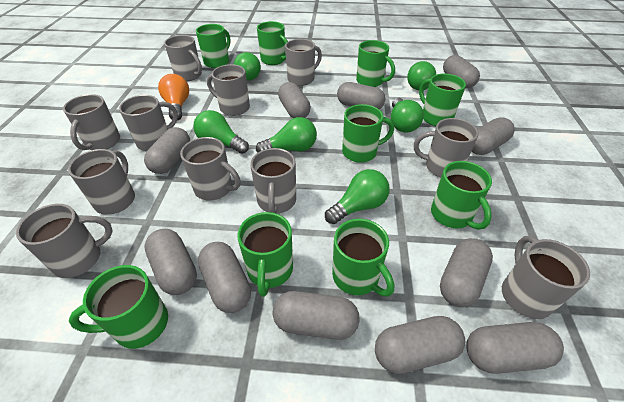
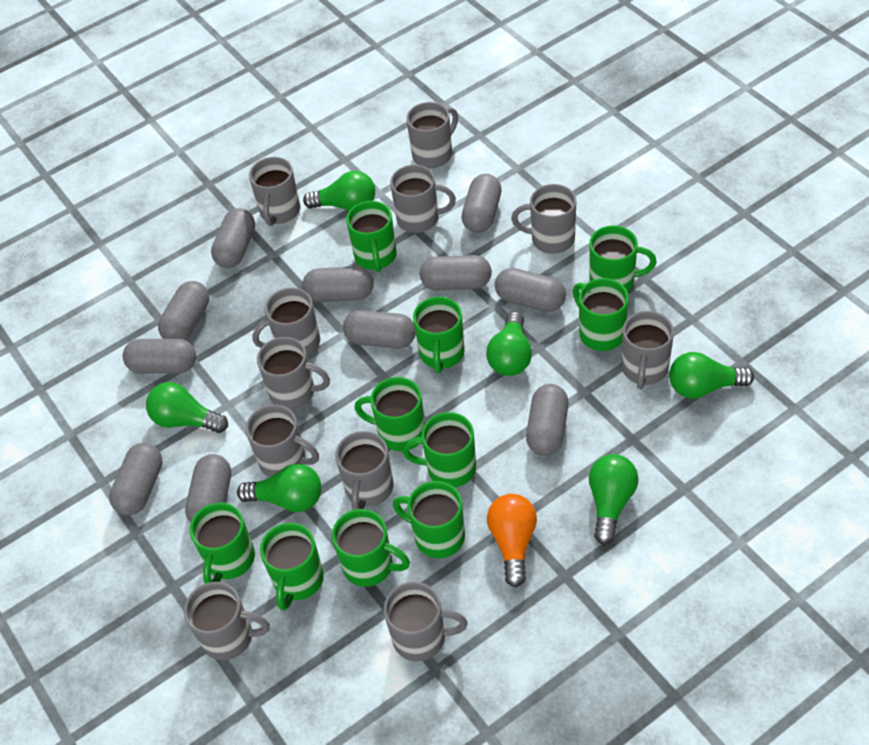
green mug: [69,265,168,349] [196,24,230,68] [237,212,293,297] [257,21,288,65] [332,219,394,296] [342,104,394,163] [356,40,395,87] [419,74,466,126] [431,161,492,230] = 9 -> [190,502,255,583] [260,523,324,611] [332,509,410,587] [346,201,397,272] [354,377,425,451] [393,481,465,558] [402,412,476,488] [413,297,465,373] [573,278,629,351] [589,225,657,292] = 10

